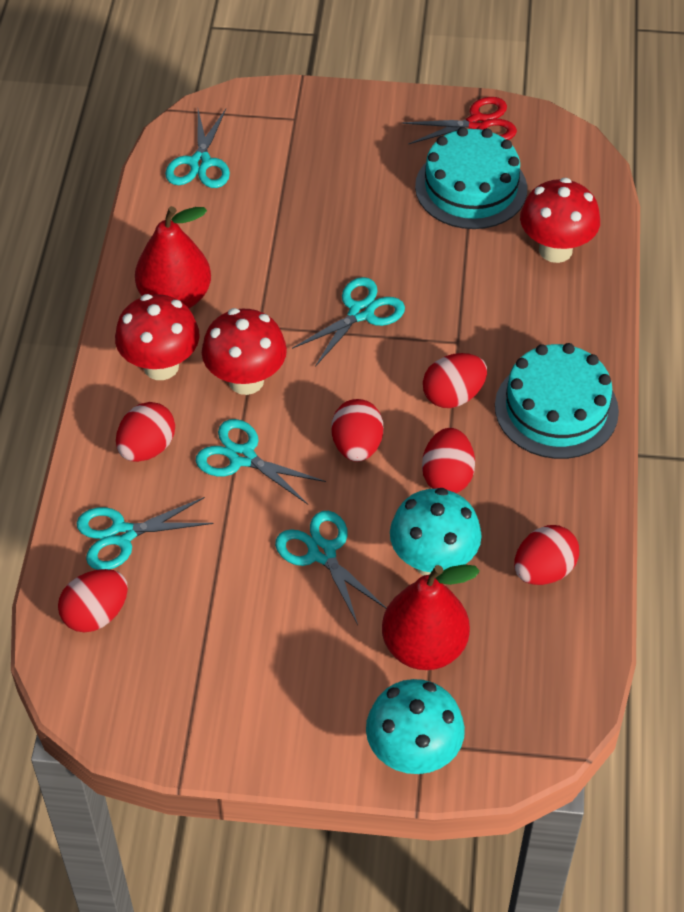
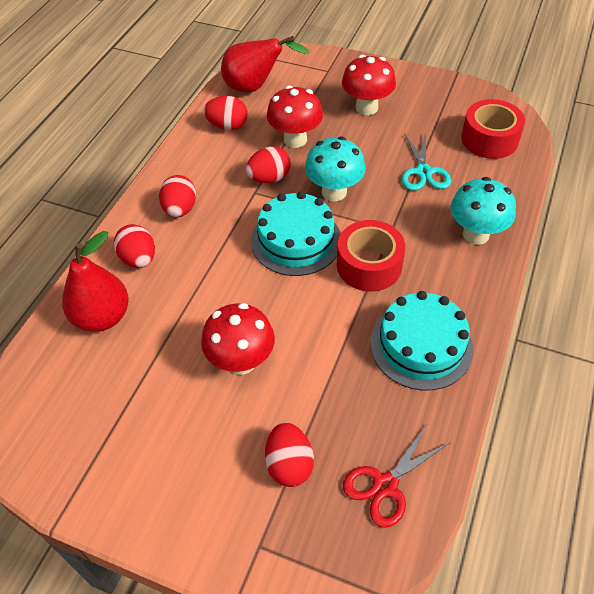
red egg: [58,569,128,633] [116,402,175,462] [332,399,383,462] [422,428,475,493] [423,353,487,408] [514,525,579,585] = 6 -> [114,224,155,268] [159,175,196,218] [204,96,248,130] [246,146,291,183] [265,422,314,487] = 5
red tape: none = 0 -> [337,220,405,292] [461,99,525,159] = 2
turquoise scissors: [76,497,214,570] [165,109,230,188] [196,419,326,504] [275,511,387,625] [292,277,405,367] = 5 -> [402,132,451,190] = 1

